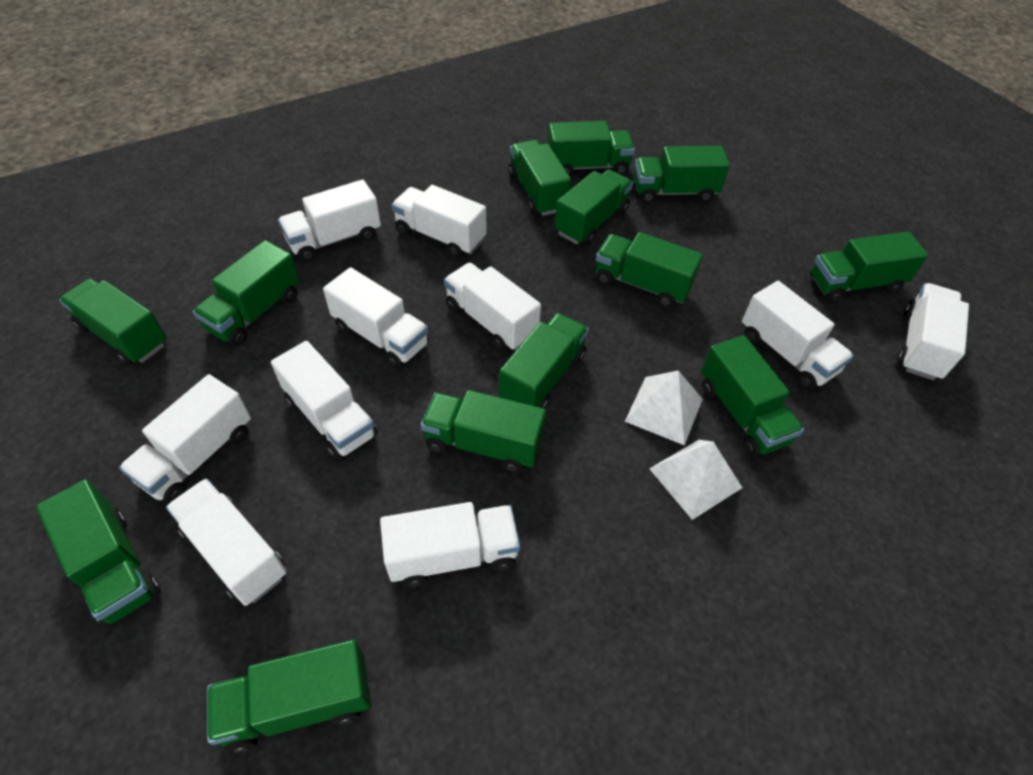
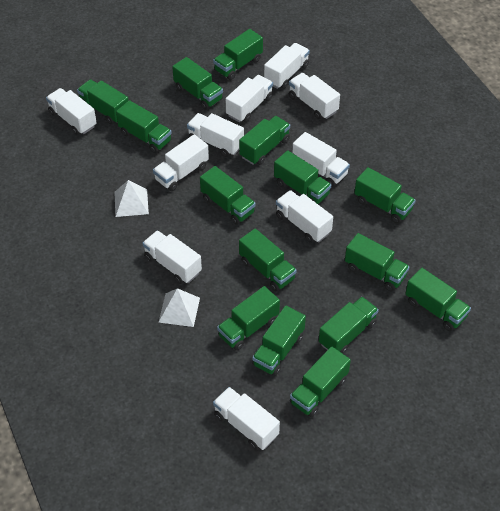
green truck: [36,479,161,627] [59,279,167,365] [193,240,300,346] [207,640,371,753] [421,390,546,473] [499,313,589,409] [508,140,571,216] [548,121,635,176] [555,169,633,245] [596,232,703,308] [634,146,730,203] [701,335,804,457] [810,232,928,302] = 13 -> [77,79,129,124] [116,100,172,153] [172,57,223,110] [200,166,256,225] [213,29,263,80] [217,286,280,351] [239,116,290,165] [239,228,297,292] [252,306,306,376] [274,150,331,204] [290,346,351,417] [319,297,379,354] [345,233,410,291] [354,167,416,223] [405,268,471,331] = 15

